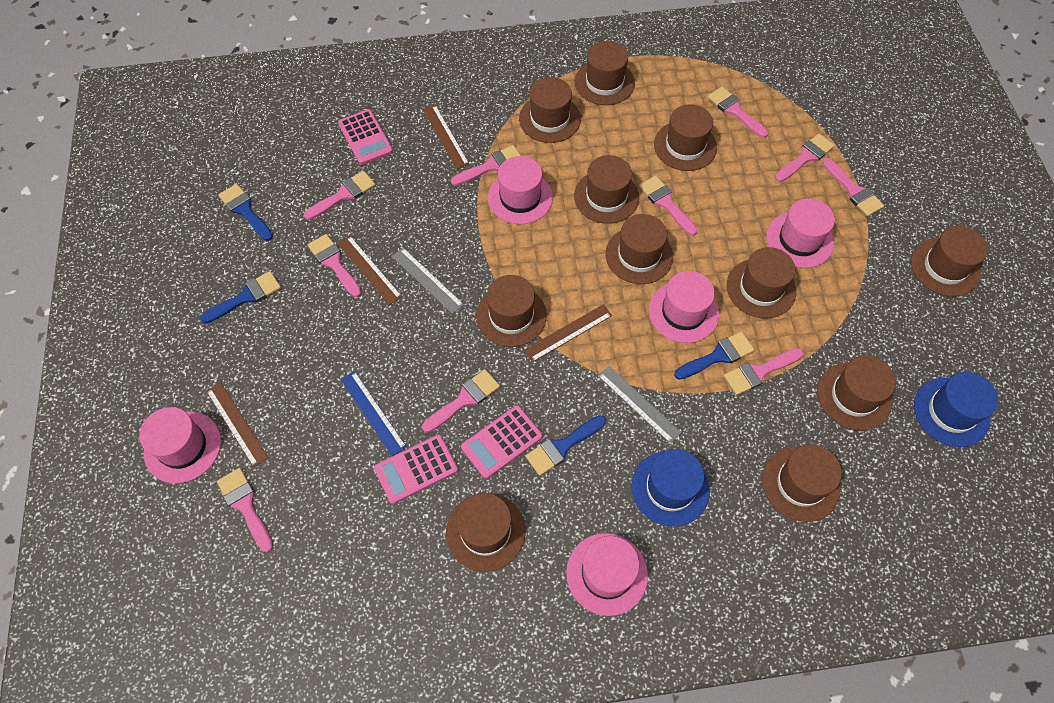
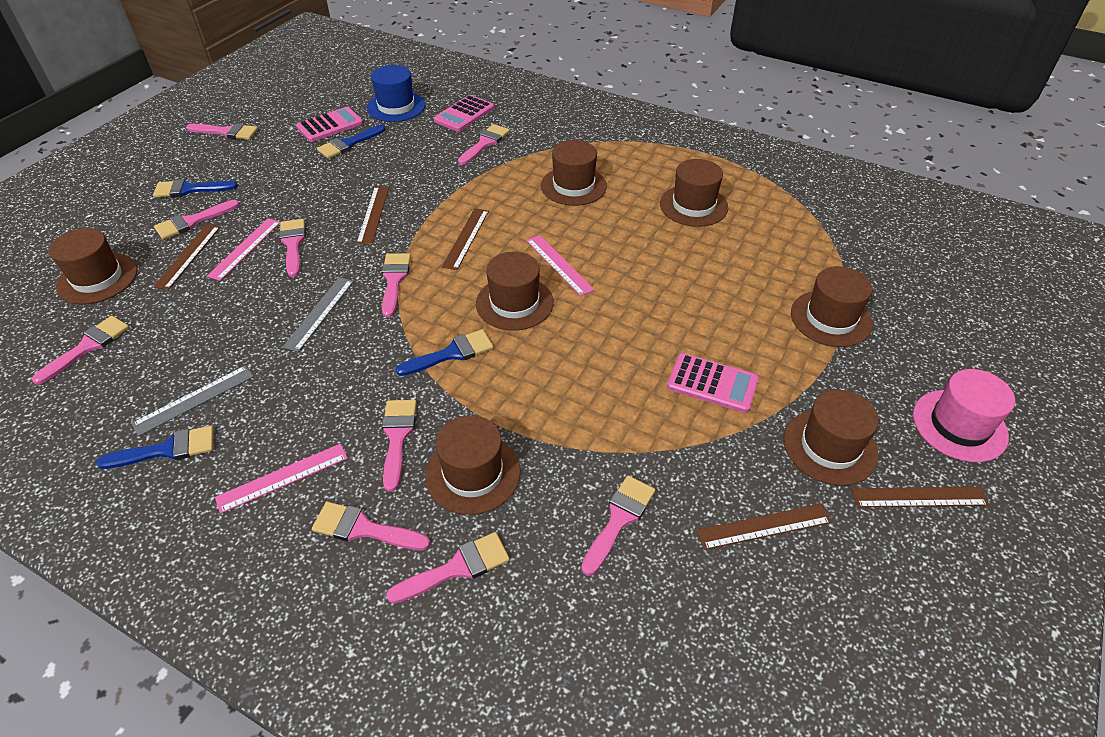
blue hat: [632,449,710,527] [914,372,998,447] = 2 -> [367,65,425,122] = 1
blue ruler: [341,371,407,456] = 1 -> none = 0
brown hat: [446,493,526,572] [476,275,547,347] [519,77,581,143] [574,155,639,224] [575,41,635,105] [605,214,673,284] [654,104,717,171] [727,247,796,319] [762,444,842,522] [817,356,896,431] [911,226,988,297] = 11 -> [49,228,137,304] [425,415,521,515] [476,252,554,331] [541,140,607,206] [660,159,728,227] [784,390,879,486] [791,266,873,347] = 7
brown ruler: [206,382,269,467] [338,236,402,305] [423,105,469,169] [524,304,612,362] = 4 -> [153,225,220,290] [356,187,389,245] [442,208,489,270] [697,504,831,550] [851,487,989,508] = 5
pink hat: [139,407,221,483] [488,156,553,224] [566,533,648,616] [649,271,719,343] [766,198,835,268] = 5 -> [913,369,1015,462] = 1
pink ruler: none = 0 -> [207,218,280,281] [215,444,348,514] [526,235,594,296] = 3

